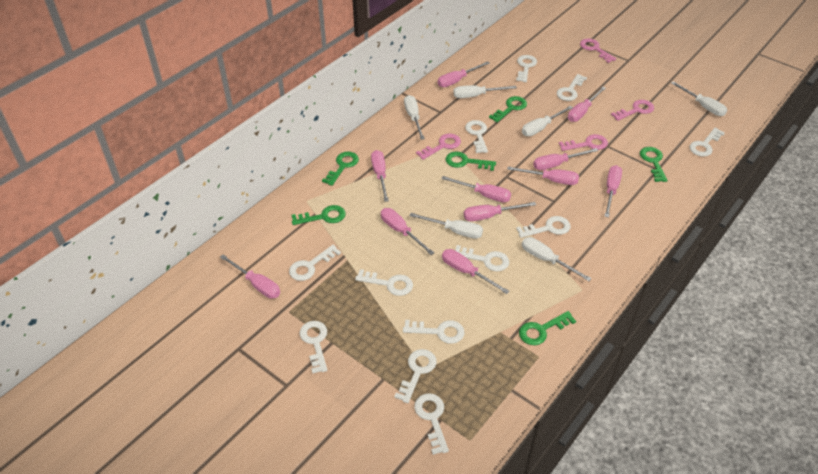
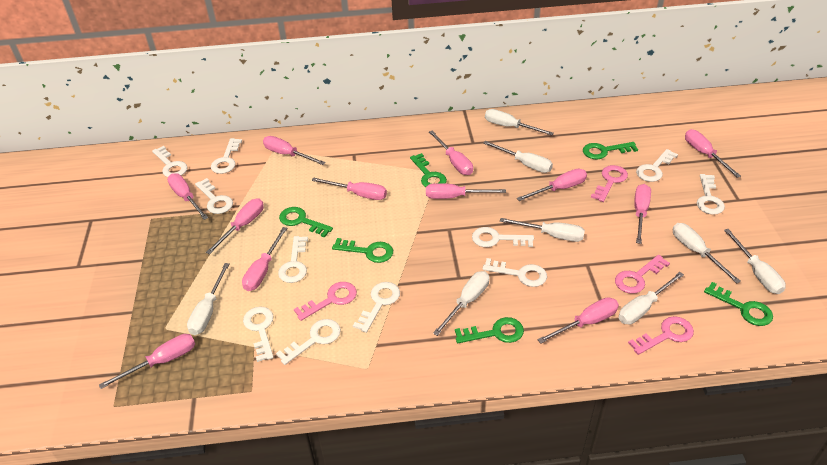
pink screwdriver: [220,254,280,299] [371,150,389,202] [381,208,434,255] [438,61,490,87] [441,176,511,202] [442,249,510,294] [464,202,536,221] [507,167,579,185] [533,148,598,170] [568,87,606,122] [604,165,622,217] = 11 -> [99,334,195,389] [167,173,208,220] [206,199,264,254] [242,227,288,291] [263,136,326,165] [312,177,387,200] [426,183,506,199] [429,130,473,175] [517,169,587,201] [537,297,619,343] [634,184,651,244] [685,129,741,178] = 12
white key: [289,245,341,281] [299,321,327,374] [355,269,413,296] [394,349,436,403] [403,320,465,344] [414,393,449,455] [455,245,509,271] [465,120,488,153] [516,55,537,82] [516,216,571,238] [557,74,587,101] [689,128,725,157] = 12 -> [152,146,188,177] [195,178,233,214] [211,138,242,174] [243,307,274,362] [276,319,341,365] [278,236,308,283] [353,282,400,333] [472,227,534,247] [482,258,547,287] [636,149,678,182] [697,174,725,215] = 11
white screwdriver: [404,95,425,140] [410,213,483,239] [454,85,517,98] [522,106,573,136] [522,237,592,281] [671,81,727,116] = 6 -> [187,263,229,335] [433,271,490,336] [483,141,553,173] [485,109,554,136] [500,218,585,242] [619,272,684,324] [673,223,741,283] [724,229,786,294] = 8

